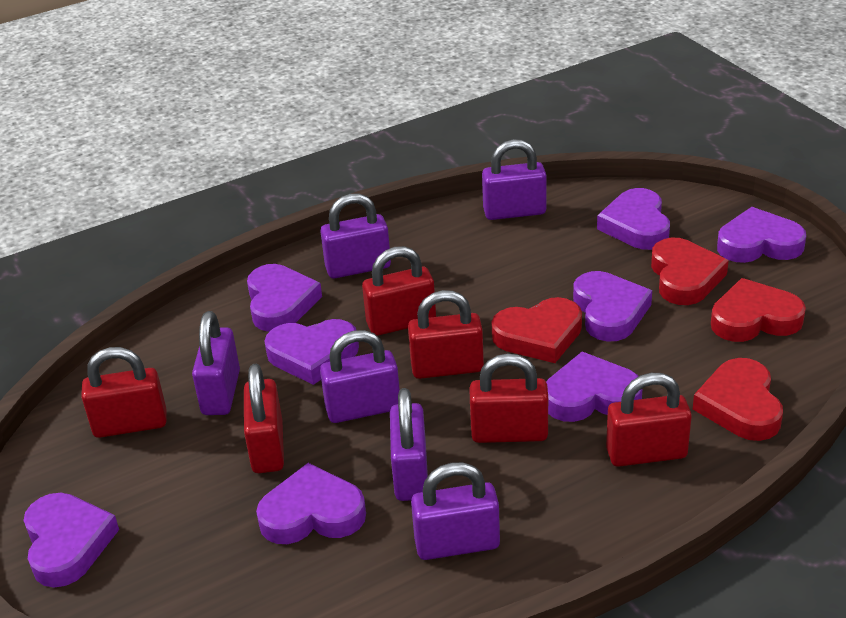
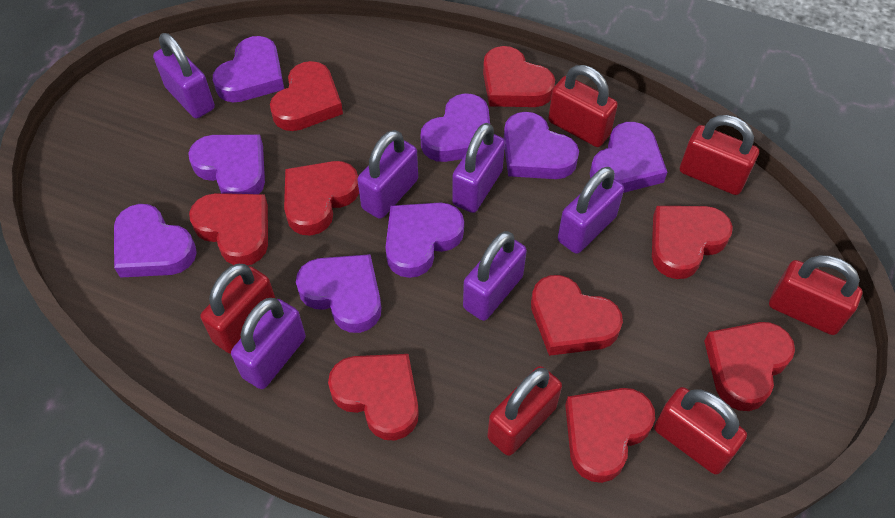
red heart: [492,297,582,363] [651,238,729,305] [693,358,783,441] [711,278,806,342] = 4 -> [189,193,268,265] [270,61,343,131] [284,161,359,235] [328,354,419,441] [483,46,555,107] [531,275,623,356] [565,388,655,483] [652,206,733,279] [704,322,795,411] = 9

